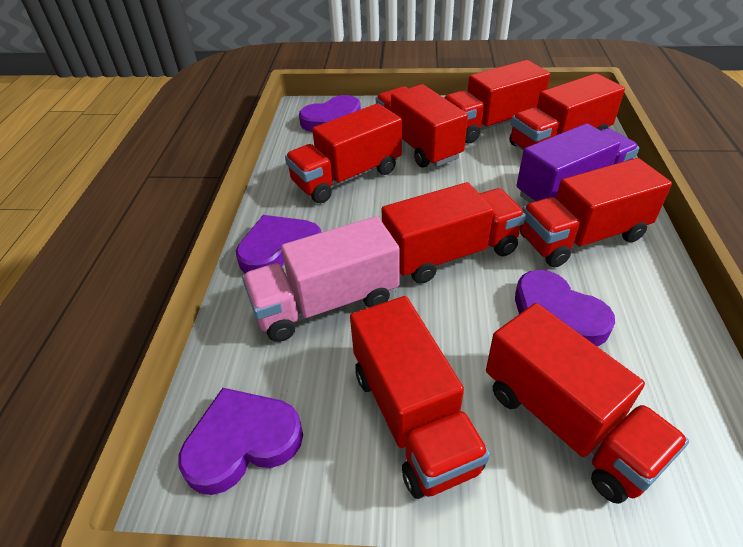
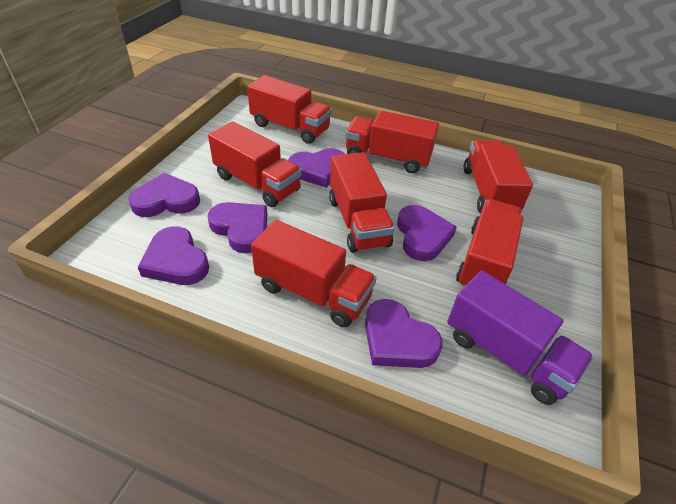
pink truck: [242,216,400,342] = 1 -> none = 0
purple heart: [178,388,303,495] [236,215,322,273] [299,95,361,132] [515,270,615,346] = 4 -> [128,173,200,217] [138,226,209,285] [208,202,267,253] [288,148,344,188] [365,299,443,368] [397,205,457,261] = 6
red truck: [285,103,402,203] [350,296,490,499] [376,84,468,168] [381,182,526,284] [444,60,550,143] [486,303,689,504] [509,73,625,150] [520,158,672,267] = 8 -> [208,121,302,207] [247,75,332,144] [251,220,377,327] [329,152,395,253] [345,110,439,173] [456,199,524,288] [464,140,533,213] = 7

